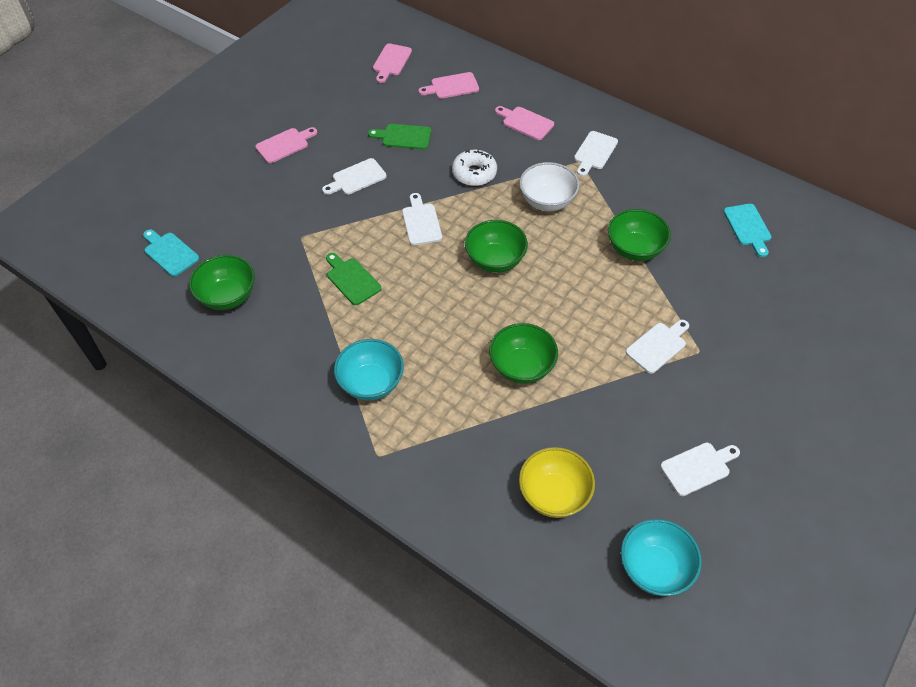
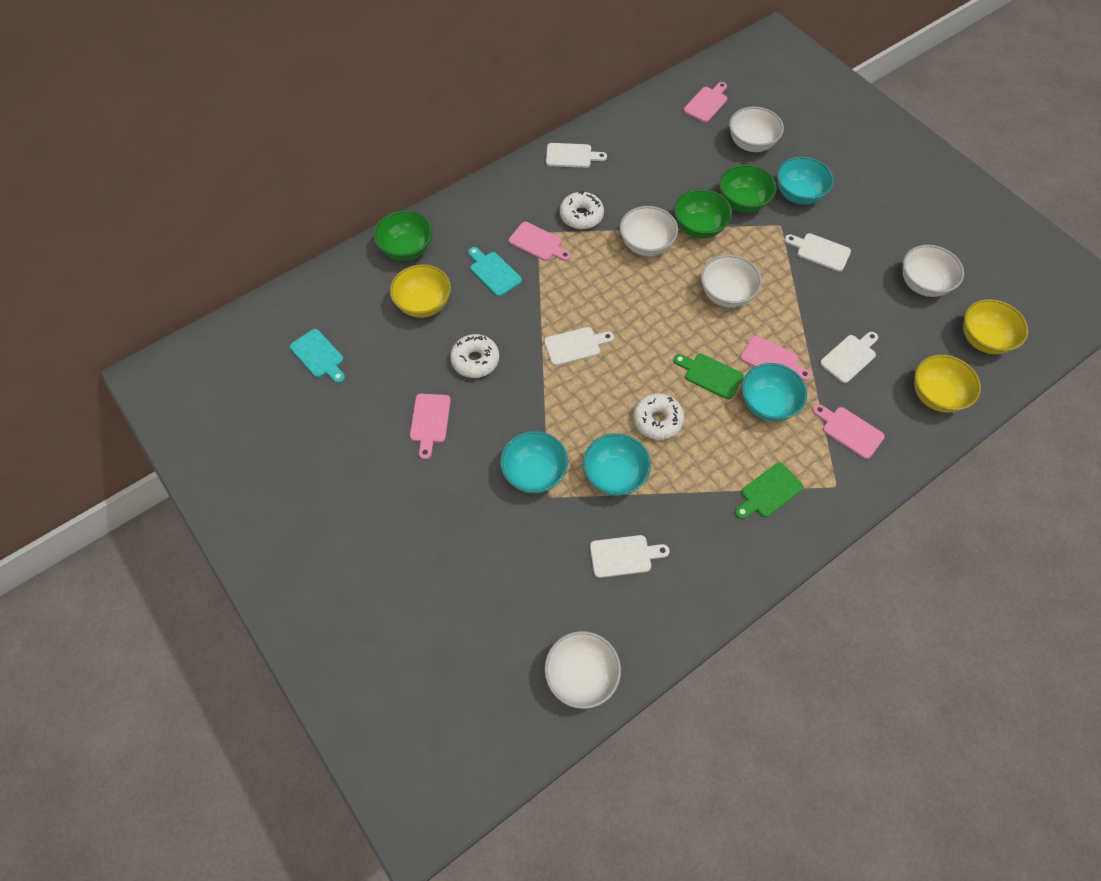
green bowl: [189,255,255,310] [465,220,528,273] [489,323,558,384] [608,209,671,261] = 4 -> [374,210,433,261] [674,189,732,239] [720,164,776,213] = 3
pink cutting board: [255,127,317,163] [373,43,412,83] [419,72,479,99] [495,106,554,140] = 4 -> [410,394,451,460] [509,222,571,261] [684,82,727,122] [740,336,811,381] [812,404,885,459] = 5
turquoise bowl: [334,339,404,401] [621,519,702,596] = 2 -> [500,431,568,494] [583,433,651,496] [742,363,807,421] [777,157,834,205] = 4
white bowl: [519,162,579,211] = 1 -> [545,631,621,709] [620,206,678,256] [701,255,762,308] [729,106,784,152] [903,245,964,297] = 5
white donut: [452,150,497,186] = 1 -> [450,334,499,378] [560,191,604,229] [633,393,684,440] = 3
yellow bowl: [519,447,595,518] = 1 -> [390,264,451,318] [914,354,981,413] [963,299,1028,354] = 3

